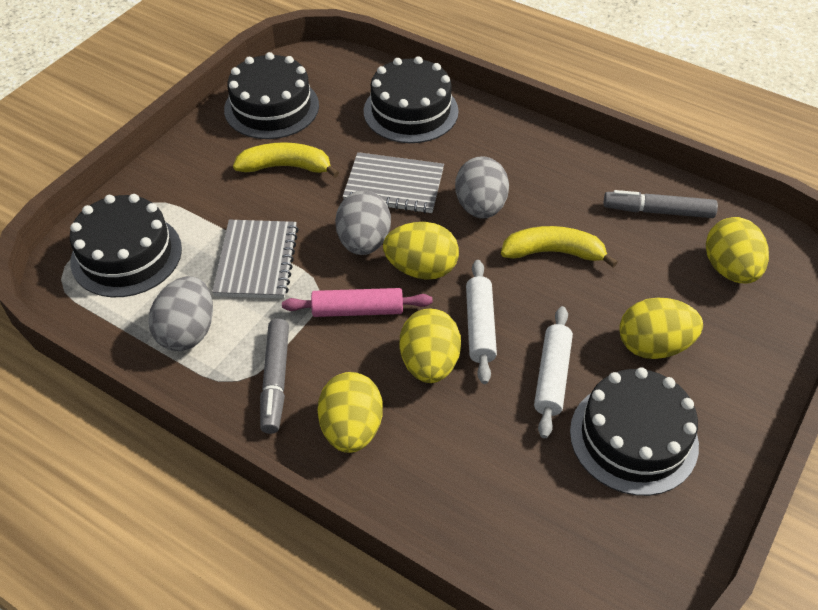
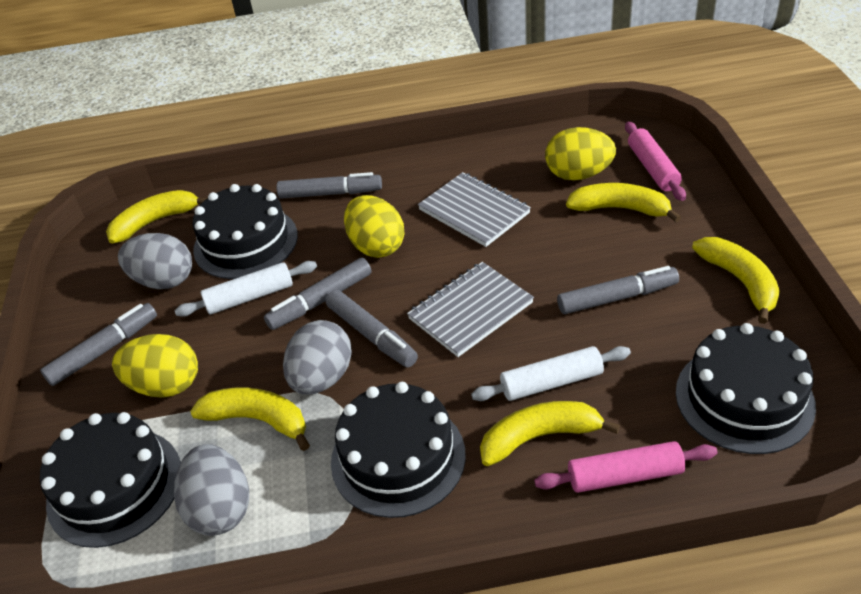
grey marker: [260,319,289,434] [604,190,718,218] = 2 -> [40,303,157,386] [264,258,371,330] [276,172,382,199] [326,290,418,367] [557,266,679,314] = 5
pink rolling pin: [282,288,432,317] = 1 -> [534,441,718,493] [625,121,686,201] = 2
yellow banana: [233,142,339,178] [501,226,618,268] = 2 -> [106,190,207,244] [190,388,310,451] [480,401,620,466] [566,183,681,223] [692,237,780,324] = 5
yellow egg: [317,372,383,453] [383,222,459,280] [400,309,461,383] [619,298,703,359] [706,217,769,283] = 5 -> [112,334,198,398] [344,195,405,258] [545,127,616,180] = 3

